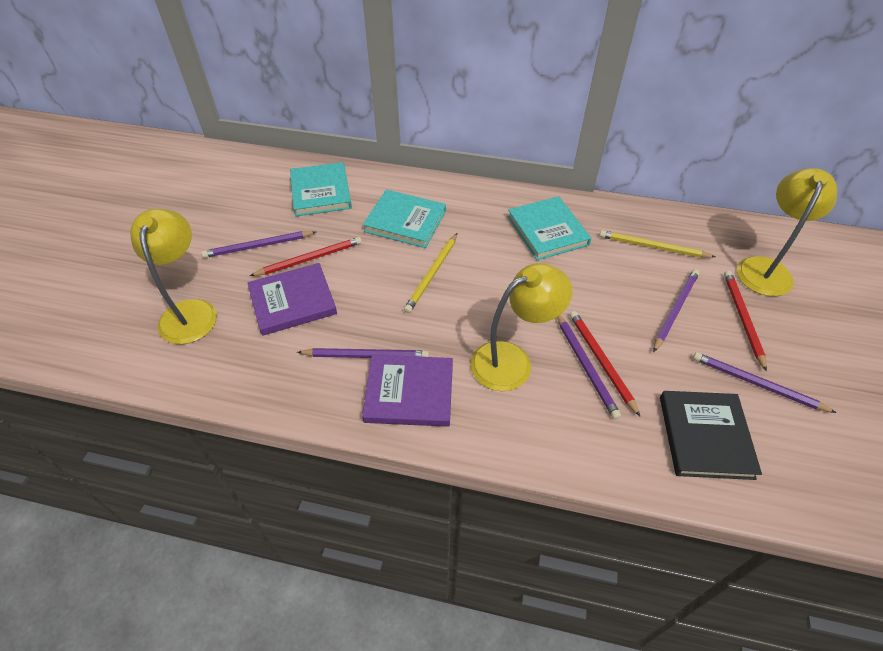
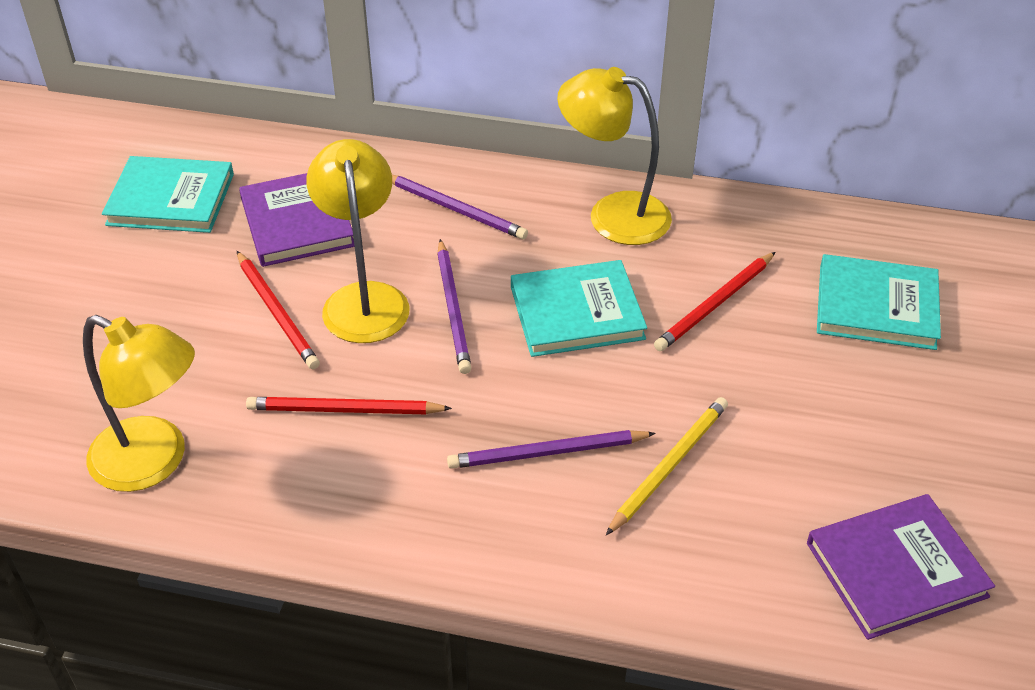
black book: [660,391,762,480] = 1 -> none = 0
purple pencil: [201,231,316,258] [297,348,429,358] [557,315,621,419] [653,269,699,352] [693,352,836,413] = 5 -> [392,175,528,240] [437,239,471,374] [447,430,656,469] = 3
yellow pencil: [404,233,457,313] [599,230,715,258] = 2 -> [606,397,728,535] = 1

